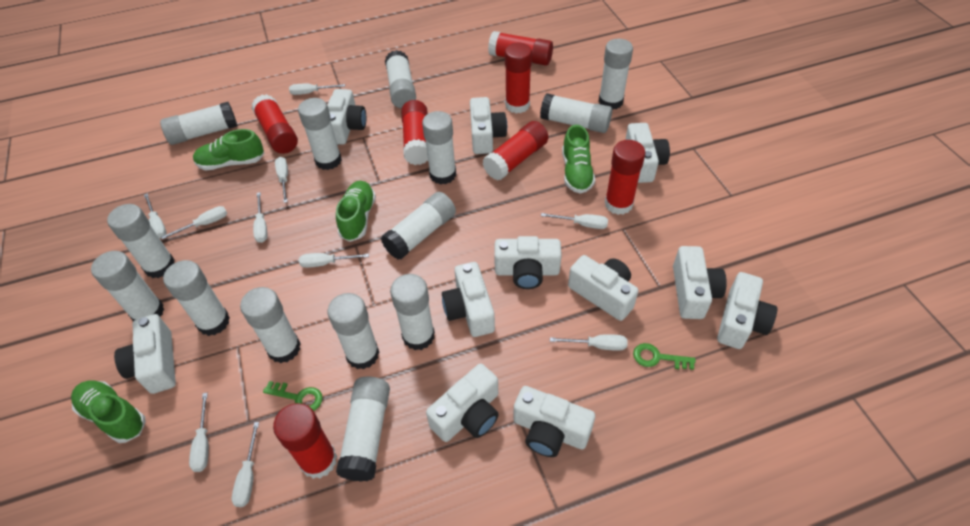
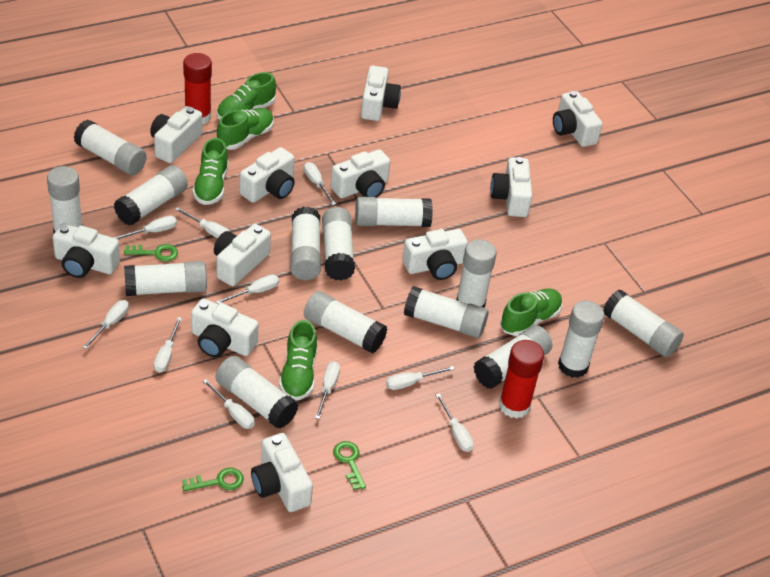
green key: [263,381,323,411] [633,343,696,370] = 2 -> [124,244,178,261] [182,468,244,491] [333,441,366,490] = 3
green shoe: [71,381,146,443] [193,129,264,171] [336,181,376,242] [562,125,595,194] = 4 -> [192,138,229,205] [217,72,276,119] [217,108,274,150] [279,320,317,401] [500,288,562,336] = 5
red glue stick: [252,94,298,154] [273,403,337,479] [401,100,428,165] [483,121,548,181] [488,31,553,66] [505,43,532,113] [605,140,645,215] = 7 -> [183,53,212,124] [499,340,544,419] = 2

